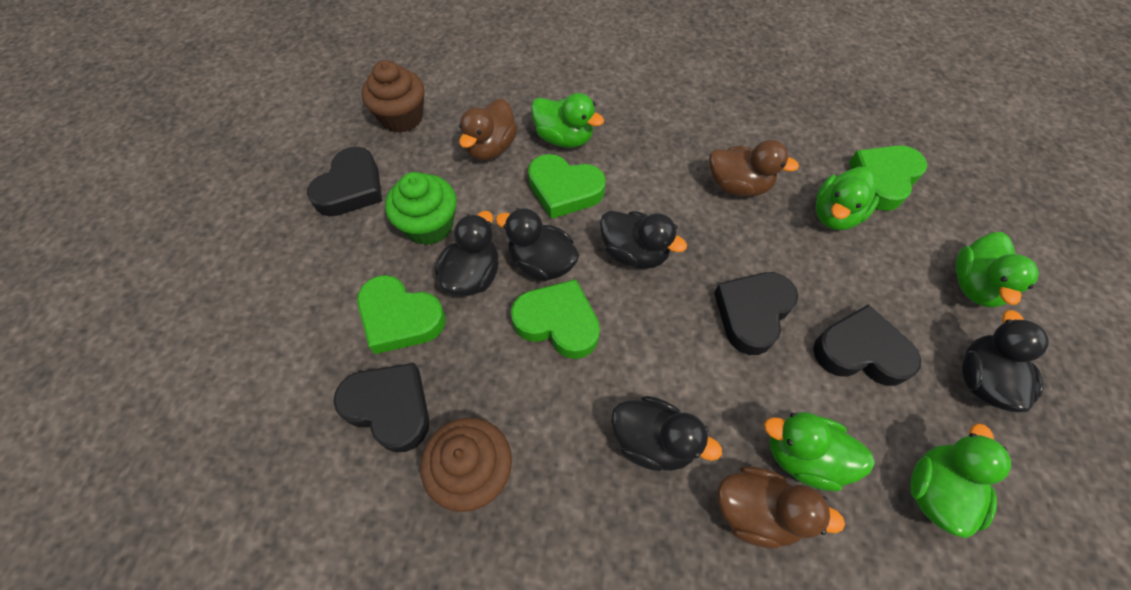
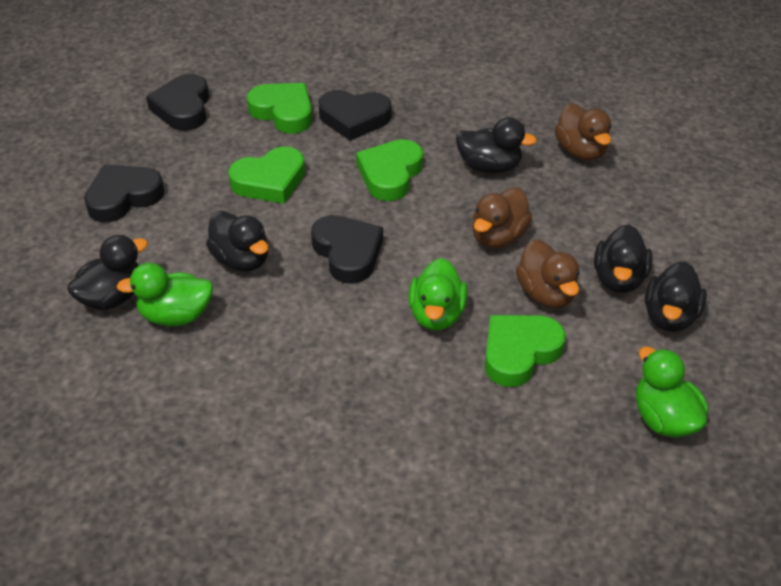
brown cupcake: [361,60,424,133] [420,418,512,512] = 2 -> none = 0
green cupcake: [385,172,457,245] = 1 -> none = 0
green duck: [531,93,604,148] [764,412,875,491] [815,166,879,230] [910,423,1011,538] [955,232,1039,308] = 5 -> [116,263,213,326] [408,258,468,330] [636,347,708,438] = 3

